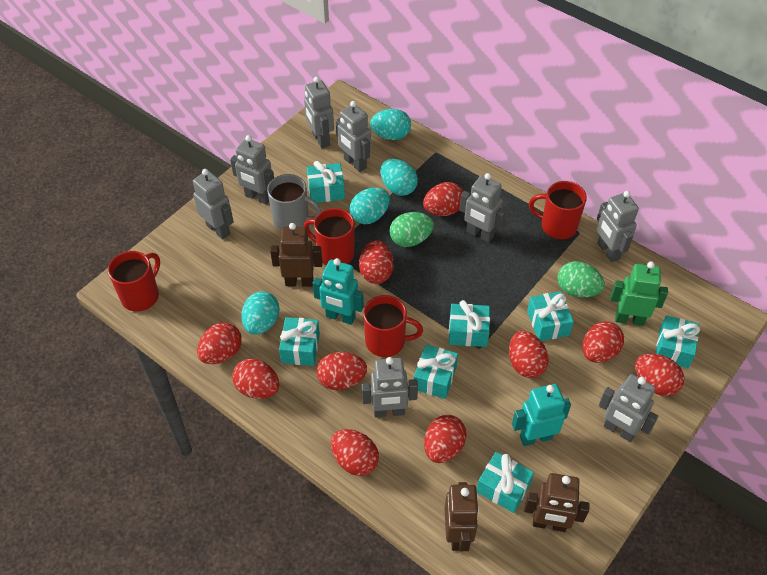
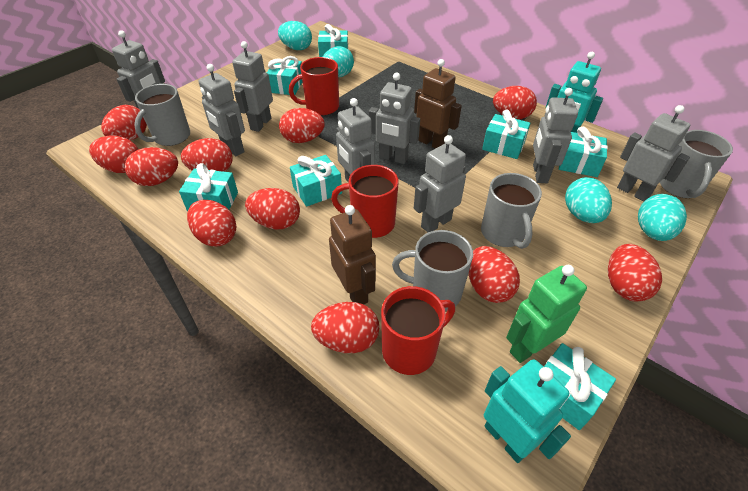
brown robot: [270,223,322,287] [445,482,479,551] [524,473,590,532] = 3 -> [329,205,376,304] [414,59,462,149] = 2
green egg: [389,212,434,247] [557,261,605,298] = 2 -> none = 0
grey mug: [267,174,321,230] = 1 -> [134,84,190,146] [392,230,473,311] [481,173,542,249] [660,130,733,198] = 4
red egg: [197,322,242,364] [232,358,279,399] [317,352,367,390] [331,429,379,476] [359,240,394,284] [423,182,463,216] [424,415,466,463] [509,331,549,378] [582,321,624,363] [635,353,684,396] = 10 -> [89,136,138,173] [101,105,147,140] [125,147,178,186] [181,138,233,172] [187,200,237,247] [245,188,300,229] [279,108,325,143] [311,302,379,353] [468,246,520,303] [493,86,537,119] [608,244,662,302] = 11
red mug: [108,251,160,312] [304,208,355,265] [363,295,423,357] [529,181,587,239] = 4 -> [289,57,339,115] [331,165,399,238] [381,286,455,375] = 3

